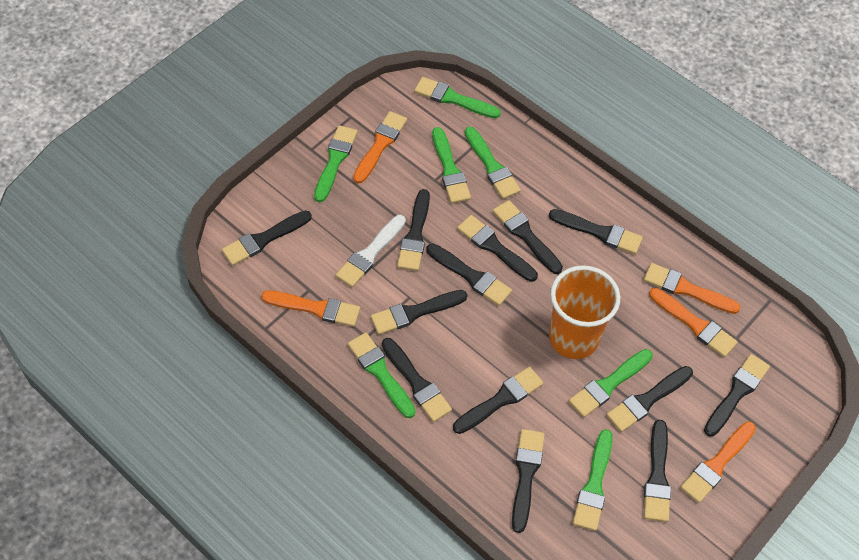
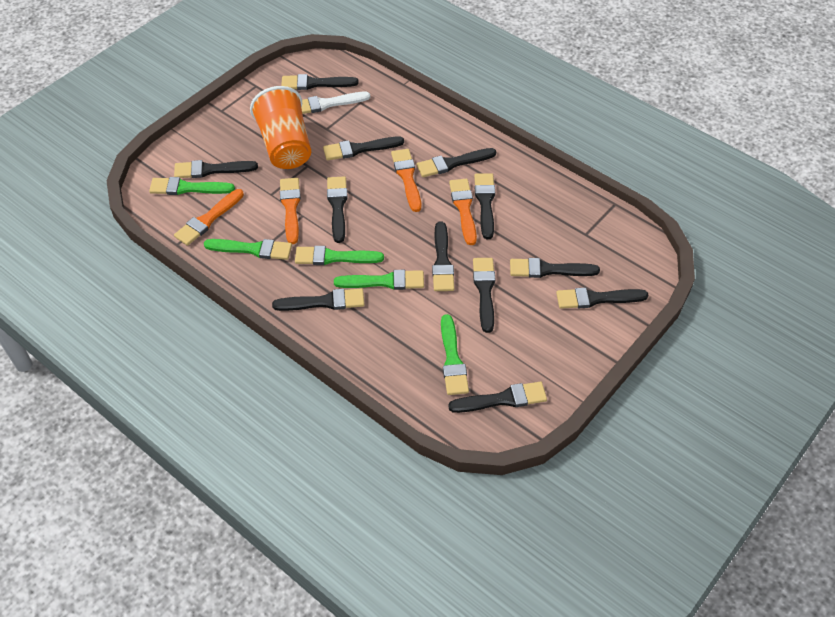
black brush: [222,210,312,266] [371,290,467,335] [382,338,452,422] [397,189,430,271] [427,244,512,306] [453,366,543,434] [457,215,538,282] [493,200,563,274] [512,429,545,533] [549,209,643,254] [606,366,693,432] [644,420,671,522] [704,354,770,437] = 13 -> [174,160,258,178] [272,289,365,311] [281,74,359,90] [323,137,404,160] [327,176,348,243] [416,148,497,177] [432,222,454,291] [448,382,547,413] [473,258,495,333] [474,173,495,239] [510,258,600,278] [556,287,649,309] = 12
green brush: [314,125,357,202] [348,332,416,418] [414,77,501,118] [432,127,471,203] [465,127,521,199] [569,349,653,417] [573,429,613,531] = 7 -> [149,177,235,195] [204,239,292,260] [295,246,384,265] [334,270,424,290] [441,314,469,395] = 5
orange brush: [261,290,360,327] [353,111,407,184] [643,263,741,314] [649,288,738,357] [680,422,756,503] = 5 -> [174,189,244,246] [280,178,301,244] [391,149,421,212] [449,179,477,245] = 4

